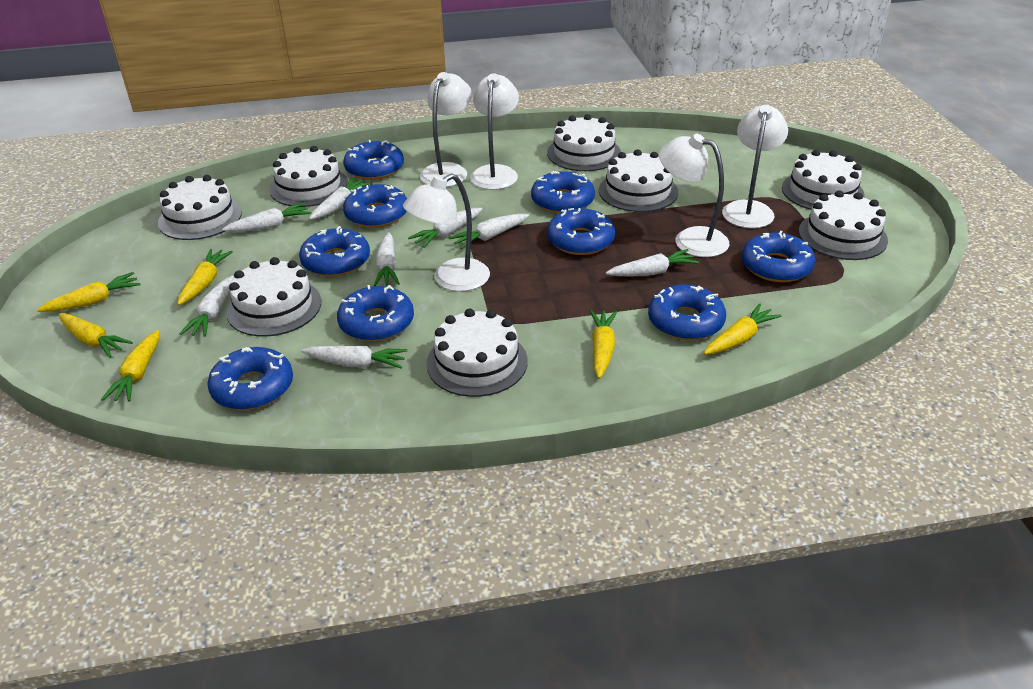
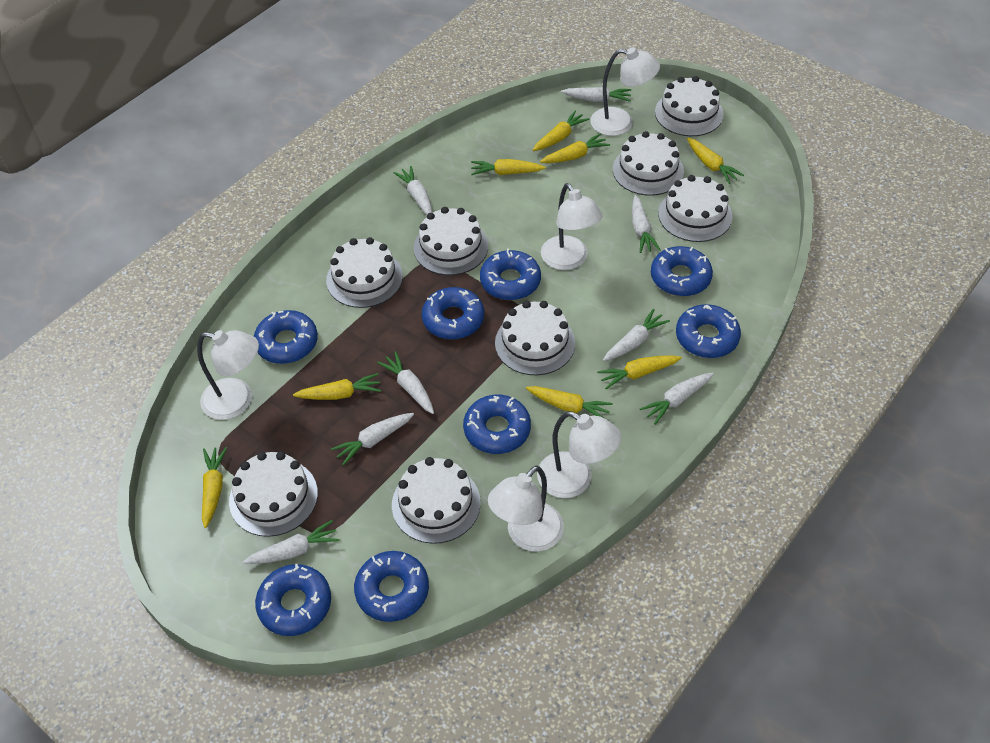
blue donut: [207,347,293,410] [299,226,370,277] [337,285,414,341] [343,140,404,180] [343,184,407,228] [531,171,595,214] [547,208,615,255] [648,284,726,340] [742,231,815,282] = 9 -> [254,310,318,364] [255,564,331,636] [354,551,429,622] [422,287,484,339] [463,395,531,454] [480,249,541,300] [651,246,713,296] [676,304,741,358] = 8
yellow carrot: [37,272,140,312] [58,313,133,358] [101,330,159,402] [177,249,233,305] [590,310,617,379] [704,304,782,355] = 6 -> [202,447,227,528] [293,373,381,400] [471,159,546,175] [526,386,613,417] [533,110,589,151] [540,133,610,163] [597,355,682,389] [687,138,744,184] = 8

